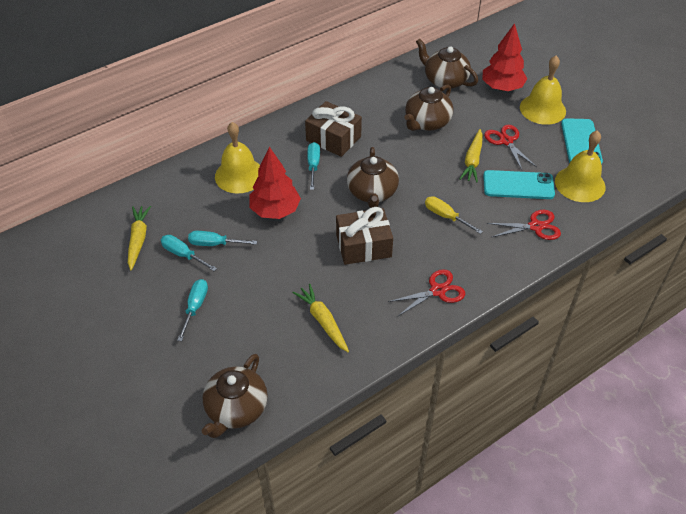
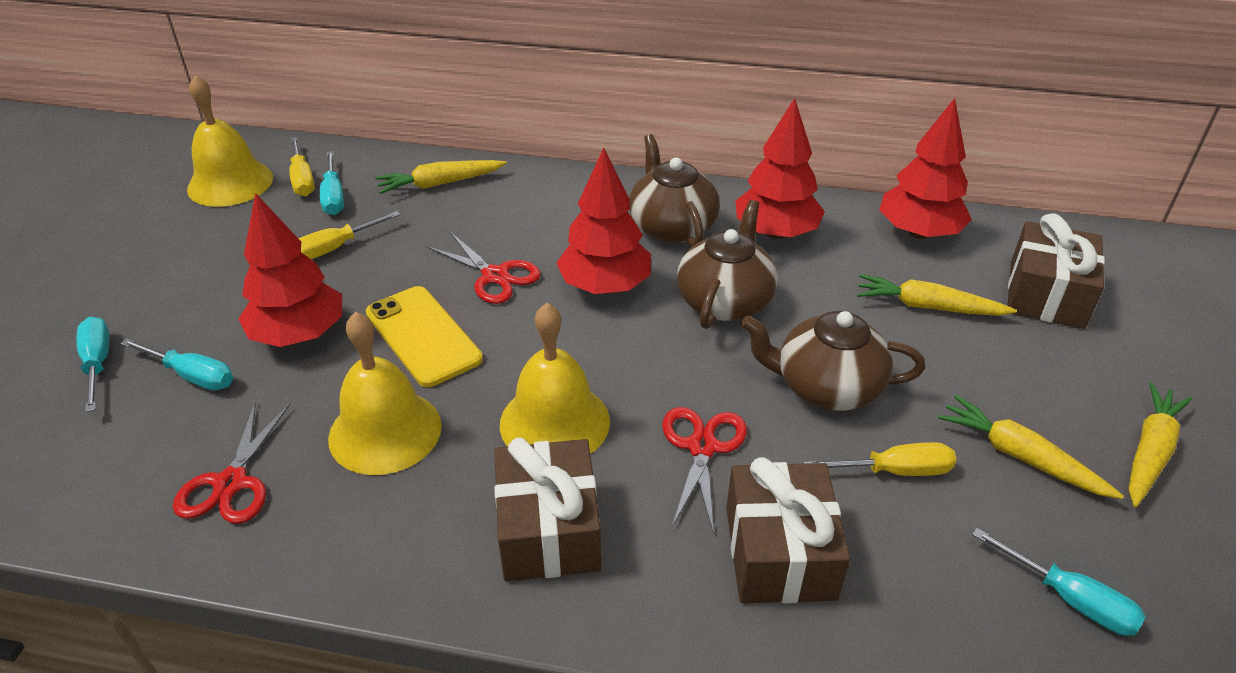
brown gift: [305,101,362,157] [336,207,393,265] = 2 -> [494,437,601,581] [726,457,850,603] [1007,213,1105,329] = 3
brown teapot: [201,354,268,438] [347,147,399,208] [404,84,453,131] [416,38,478,89] = 4 -> [629,134,720,247] [677,200,778,329] [741,311,925,411] = 3
red tree: [249,147,301,219] [482,23,527,91] = 2 -> [238,193,342,347] [557,148,651,294] [735,98,825,239] [879,98,972,239] = 4
turquoise phone: [483,170,555,199] [561,118,603,165] = 2 -> none = 0
yellow carrot: [128,206,151,271] [293,284,349,352] [460,129,483,183] = 3 -> [375,160,507,194] [857,274,1017,316] [938,395,1124,499] [1129,383,1192,507] = 4
yellow phone: none = 0 -> [366,286,483,387] = 1
yellow screwdriver: [425,196,483,234] = 1 -> [289,137,315,196] [298,211,400,259] [803,442,956,476] = 3

